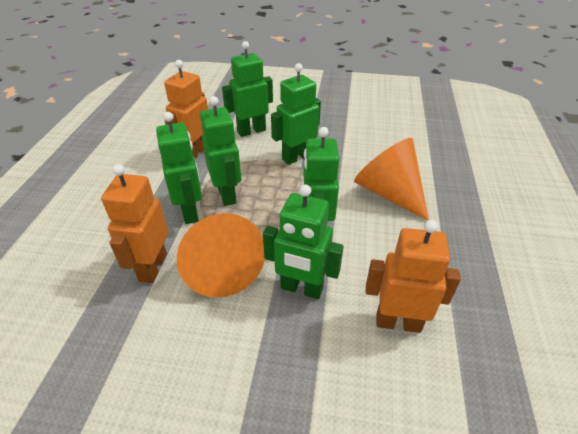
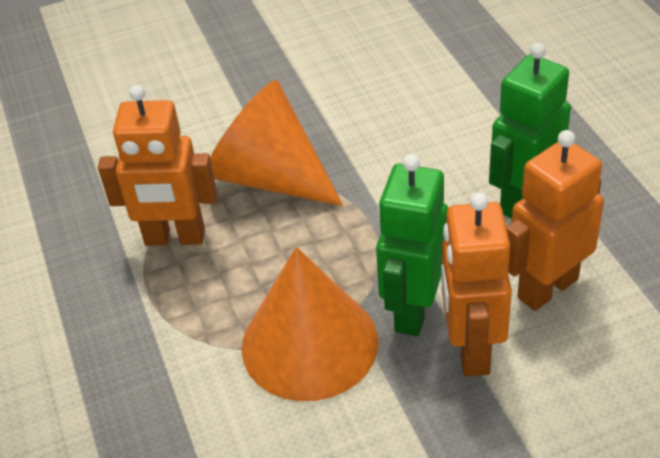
green robot: [156,112,202,224] [200,96,241,206] [222,41,273,137] [263,184,343,299] [271,63,321,165] [302,127,339,221] = 6 -> [376,154,448,336] [489,43,571,219] = 2

